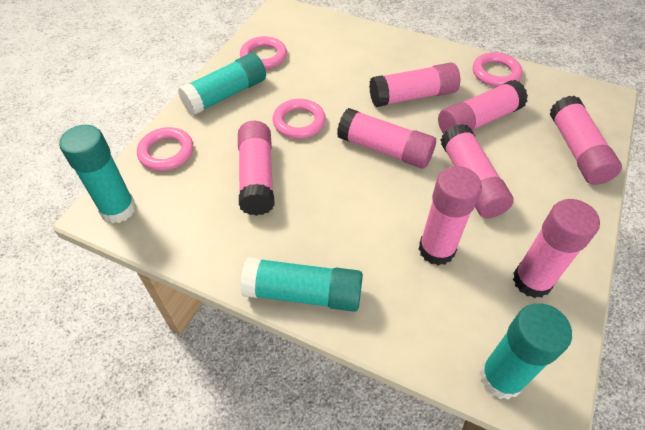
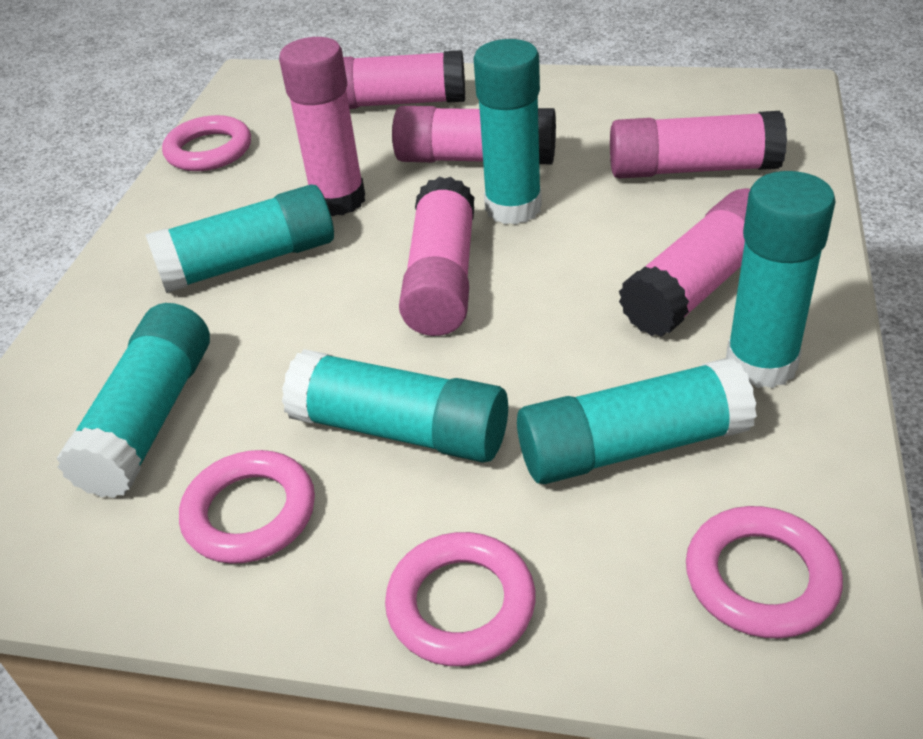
pink glue stick: [238,121,275,216] [337,108,436,169] [369,62,460,107] [419,166,482,265] [438,80,528,134] [441,124,514,218] [513,199,600,298] [550,96,622,185] = 8 -> [279,37,365,216] [343,50,465,109] [392,106,556,164] [399,177,474,336] [610,111,787,178] [619,188,750,337] = 6
turquoise glue stick: [59,125,136,223] [178,53,266,116] [240,257,363,312] [480,303,572,400] = 4 -> [57,303,210,498] [145,185,334,293] [282,349,508,463] [474,39,542,225] [517,358,757,484] [726,171,835,388] = 6

